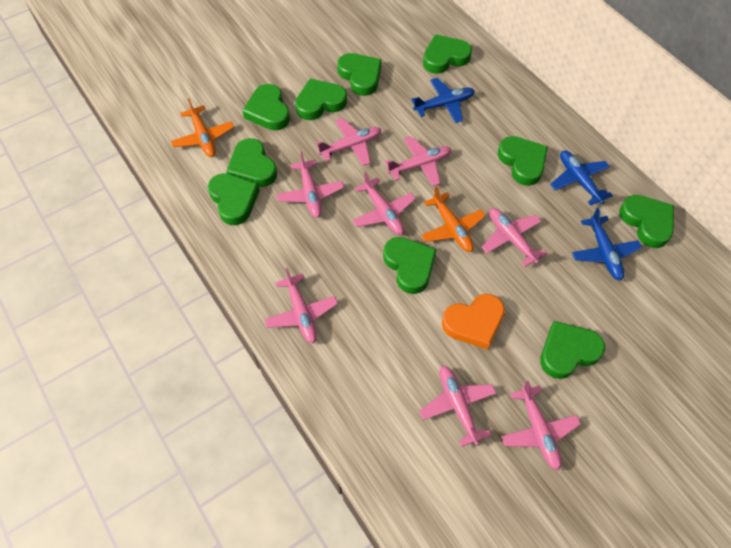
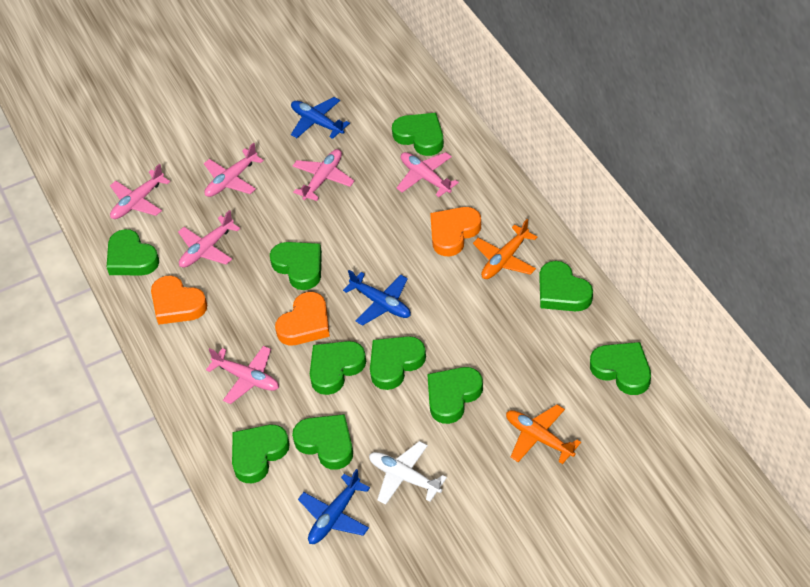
orange heart: [442,294,505,350] = 1 -> [151,276,207,325] [275,292,330,346] [430,207,481,256] = 3
pink plane: [264,268,338,344] [277,151,344,218] [316,118,381,166] [352,172,416,235] [385,136,451,186] [420,366,497,447] [482,208,547,267] [501,381,581,471] = 8 -> [110,164,170,219] [178,210,240,267] [204,143,264,197] [206,346,279,404] [293,149,354,201] [396,152,459,197] = 6
white plane: none = 0 -> [369,441,447,505] = 1

